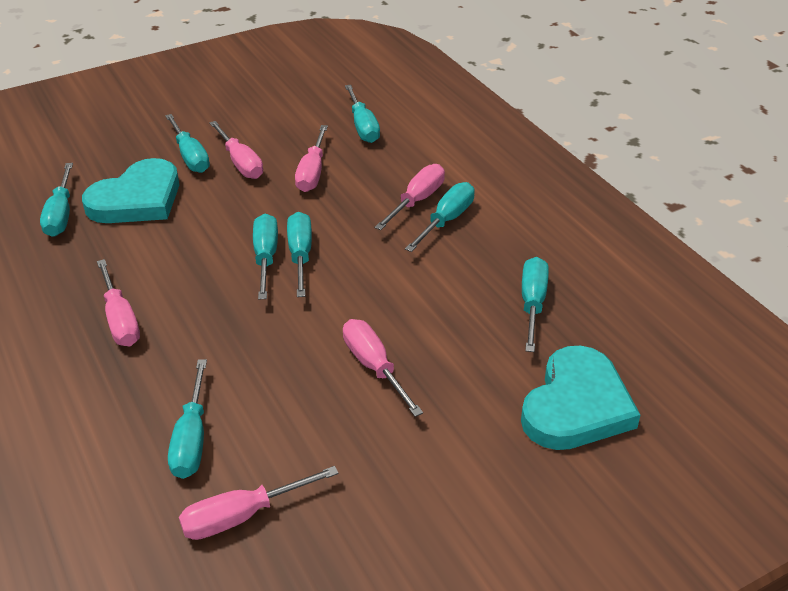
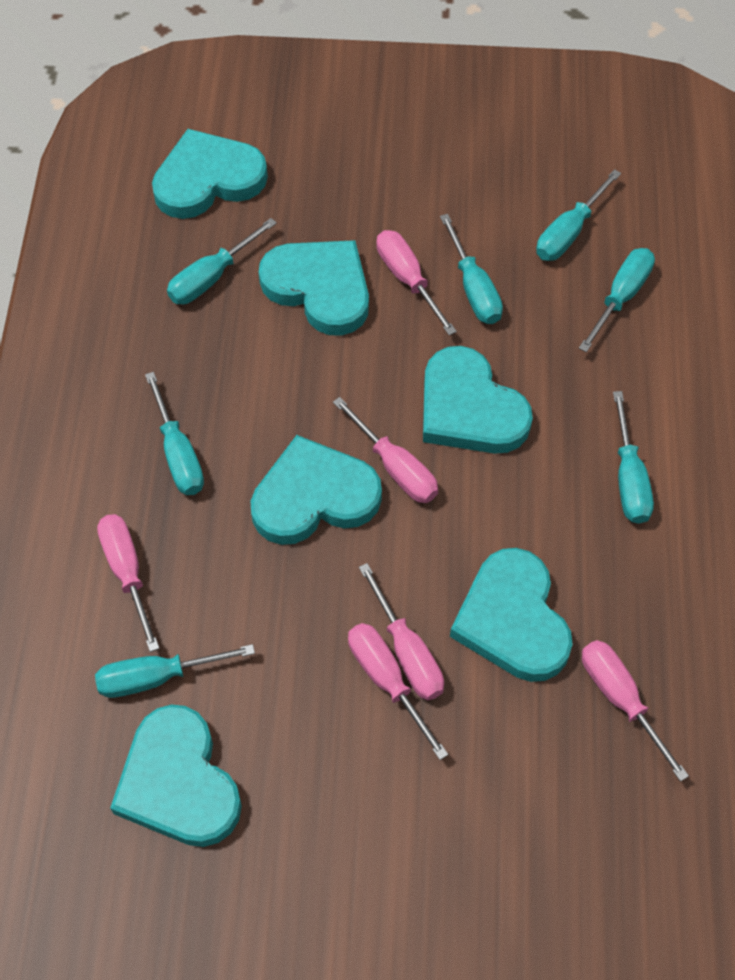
turquoise heart: [82,158,179,223] [521,346,640,450] = 2 -> [110,705,242,847] [152,129,268,219] [251,435,382,545] [259,240,369,336] [423,346,533,454] [450,548,573,682] = 6
turquoise screwdriver: [40,163,73,237] [165,114,210,173] [168,359,207,479] [253,214,278,299] [287,212,312,297] [345,85,380,143] [405,182,475,252] [522,257,549,352] = 8 -> [95,644,255,698] [145,372,204,495] [167,218,277,304] [440,214,503,324] [536,169,621,261] [579,248,655,352] [613,391,654,524] = 7

